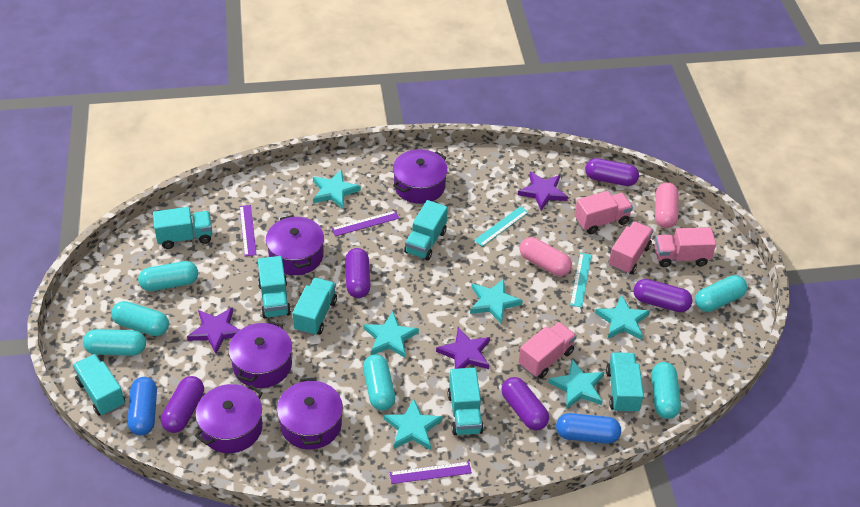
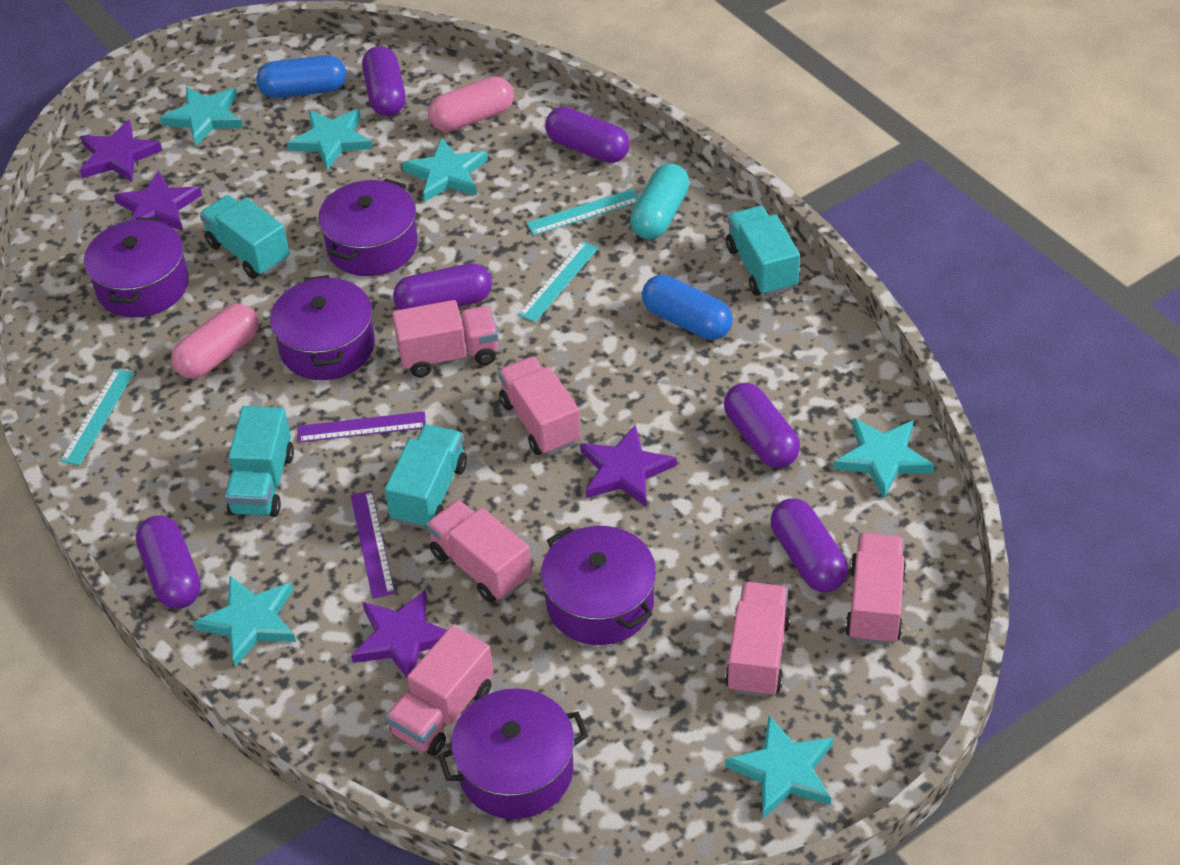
pink truck: [518,322,577,378] [575,191,633,234] [608,221,654,274] [654,227,716,267] = 4 -> [386,625,493,756] [392,300,498,377] [426,500,532,603] [498,356,581,455] [725,582,791,697] [845,533,906,645] = 6
purple capsule: [161,376,204,433] [345,248,370,298] [501,377,549,431] [585,158,639,186] [633,279,693,312] = 5 -> [136,516,201,609] [362,46,406,116] [393,263,492,310] [545,107,630,163] [724,383,800,468] [771,499,848,592] = 6
purple ruler: [240,205,256,256] [332,211,399,236] [389,462,472,484] = 3 -> [298,412,426,443] [350,490,395,599] = 2
purple star: [187,307,240,354] [436,327,490,369] [518,172,568,211] = 3 -> [80,120,162,182] [114,170,202,231] [351,589,447,679] [580,425,677,507] = 4
turquoise capsule: [83,329,146,356] [111,301,169,336] [138,261,198,291] [363,354,395,411] [651,362,681,419] [695,275,747,312] = 6 -> [630,163,689,239] = 1
turquoise ruler: [474,206,529,247] [570,253,592,307] = 2 -> [60,369,134,465] [518,241,599,322] [526,189,639,235] = 3
turquoise truck: [73,354,125,416] [153,207,212,249] [258,256,291,318] [292,278,337,336] [404,200,448,260] [448,368,484,435] [606,352,644,413] = 7 -> [200,195,290,279] [225,406,294,517] [385,425,467,529] [726,206,800,297] = 4

